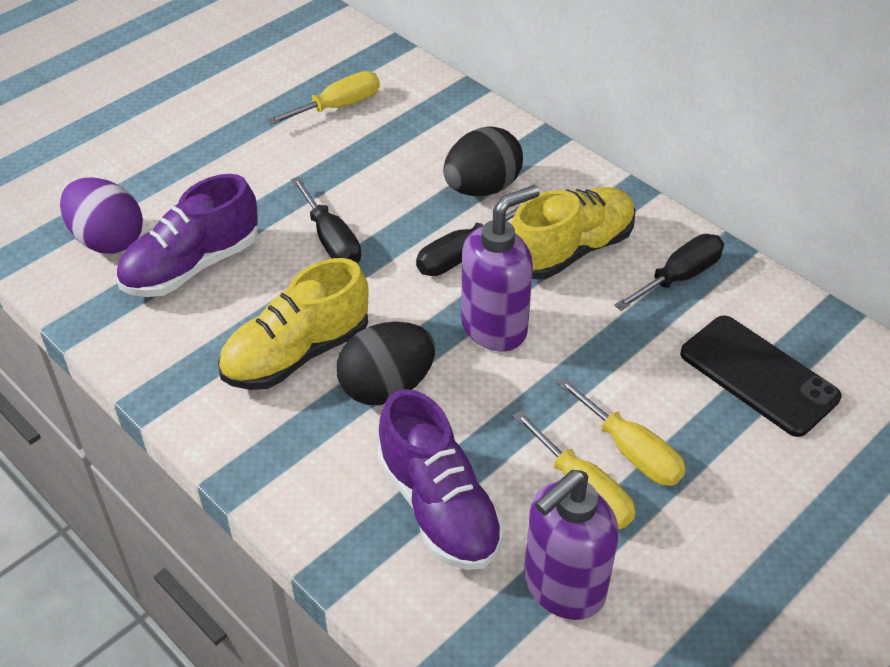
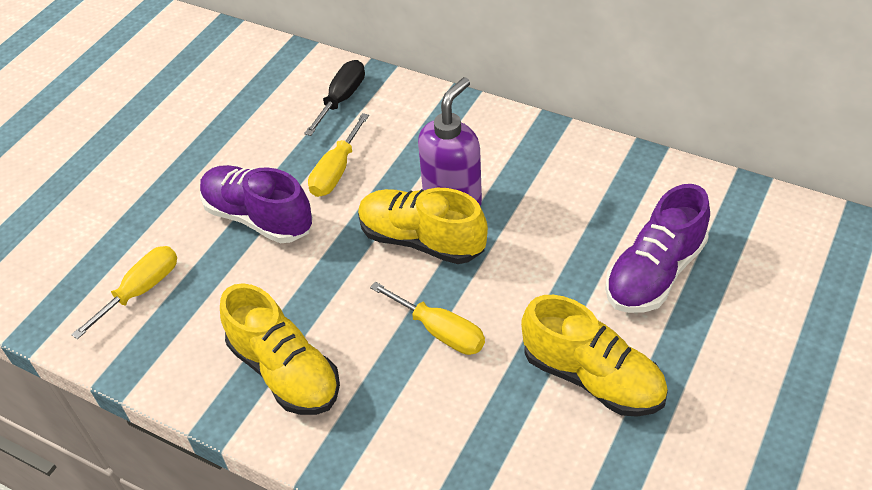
black egg: [336,322,435,405] [443,126,523,196] = 2 -> none = 0
black phone: [680,315,841,437] = 1 -> none = 0
black screwdriver: [291,177,361,263] [416,205,520,276] [614,234,724,311] = 3 -> [304,60,365,136] = 1
purple egg: [60,177,143,254] = 1 -> none = 0
purple soap dispenser: [461,185,540,351] [524,470,619,620] = 2 -> [418,77,482,206] = 1
yellow shoe: [218,258,369,390] [511,187,635,279] = 2 -> [220,283,340,415] [358,188,488,264] [521,295,668,417] = 3

